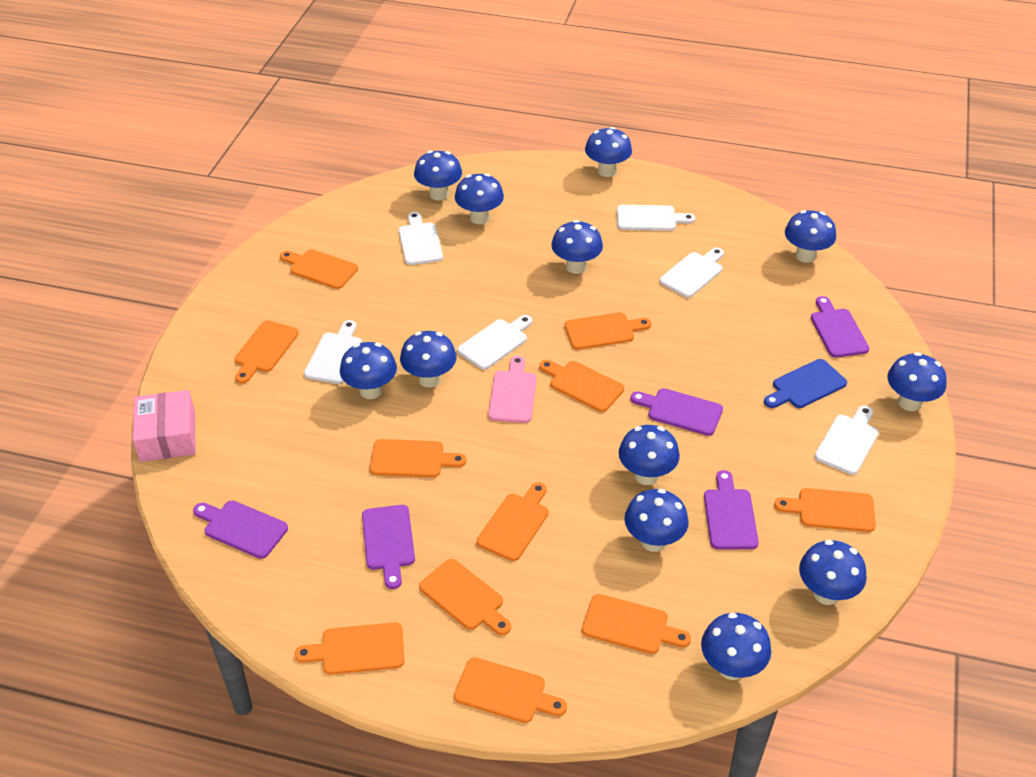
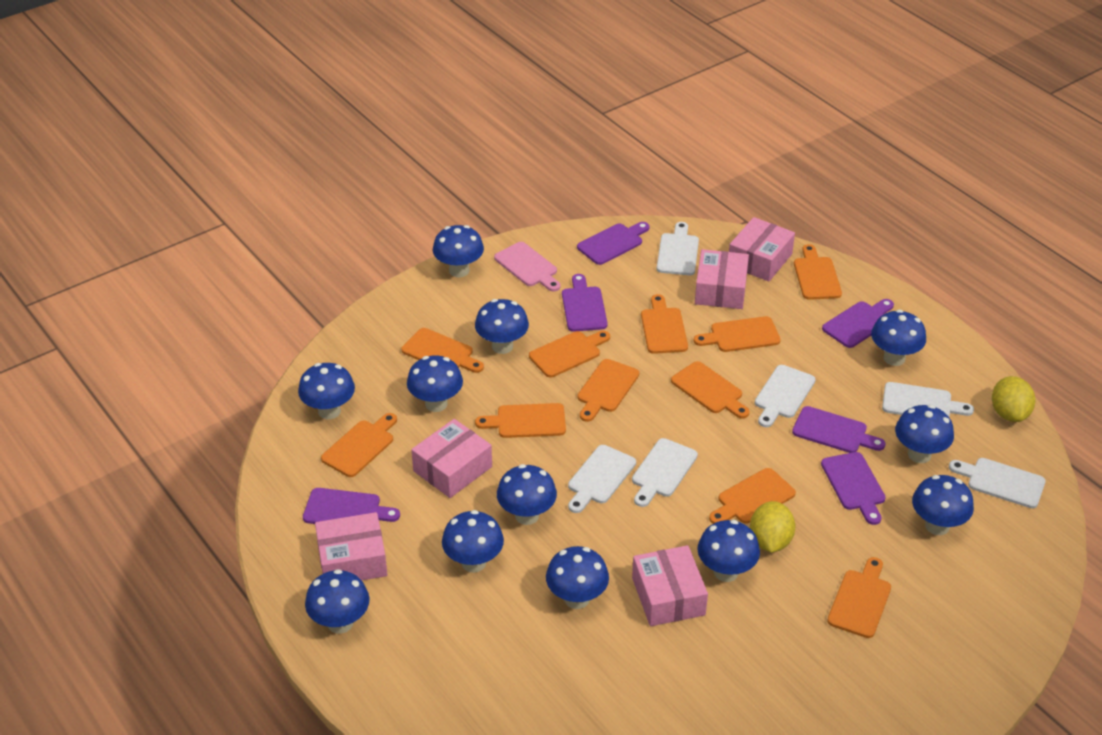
blue cutting board: [764,359,847,408] = 1 -> none = 0
pink box: [133,390,195,462] = 1 -> [315,512,388,580] [411,419,492,498] [632,545,708,626] [695,249,749,309] [729,217,795,281] = 5
purple cutting board: [193,501,288,559] [362,505,415,589] [630,388,723,436] [704,470,759,549] [811,296,869,358] = 5 -> [303,488,400,524] [562,274,608,332] [577,222,650,265] [792,406,885,453] [821,452,886,525] [822,299,894,348] = 6
yellow lemon: none = 0 -> [750,501,796,553] [992,376,1035,422] = 2

